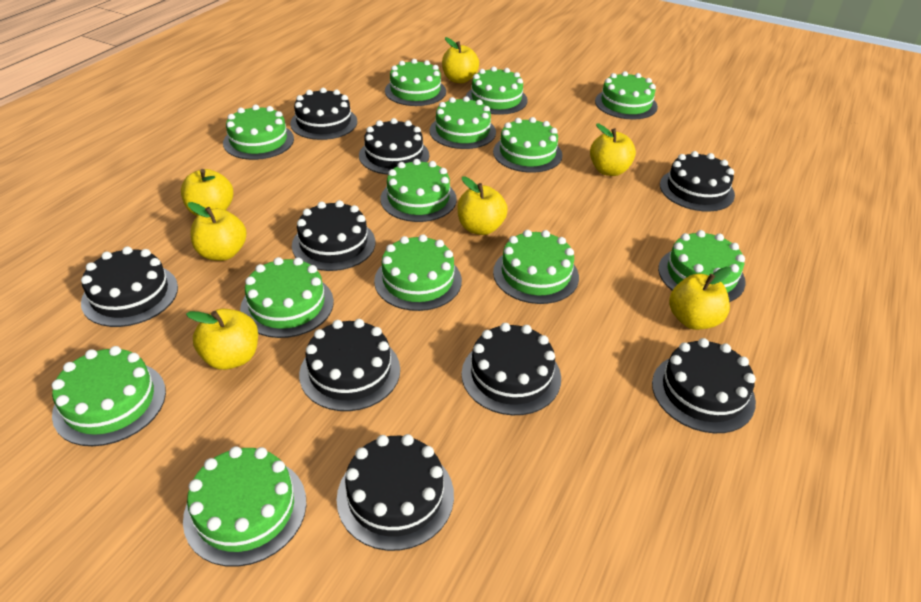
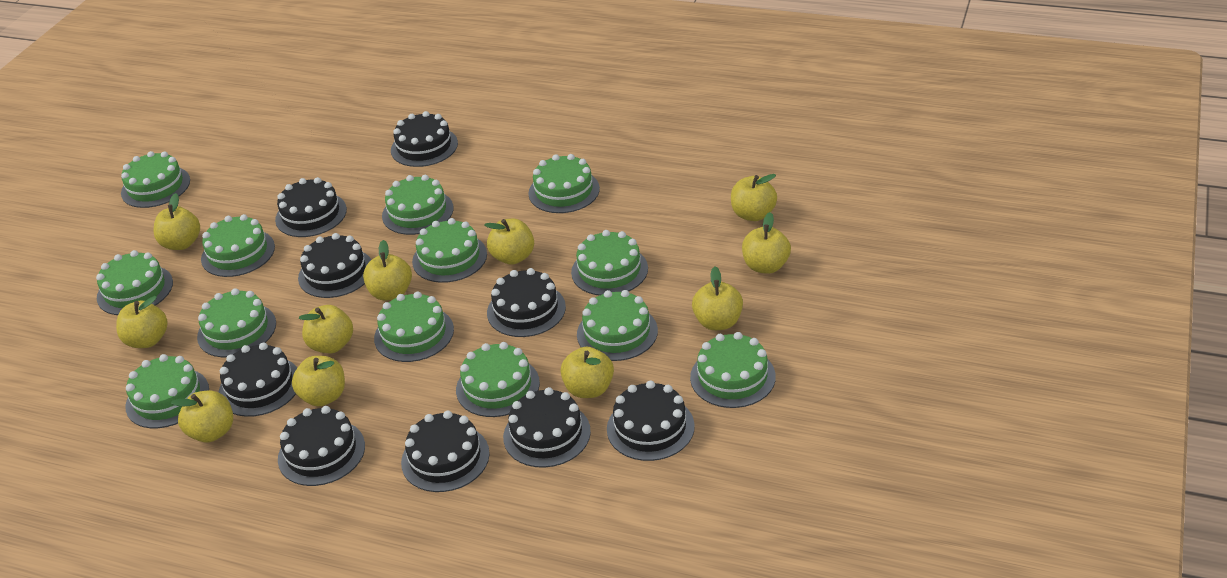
yellow apple: [181,169,233,216] [186,309,258,370] [188,202,247,261] [442,37,479,83] [457,176,508,235] [590,123,636,176] [669,267,731,330] = 7 -> [116,296,168,348] [153,193,200,250] [171,390,233,442] [292,356,345,406] [299,305,353,353] [363,240,412,301] [484,219,534,265] [561,347,614,398] [692,267,743,330] [731,174,777,221] [742,212,791,274] = 11

